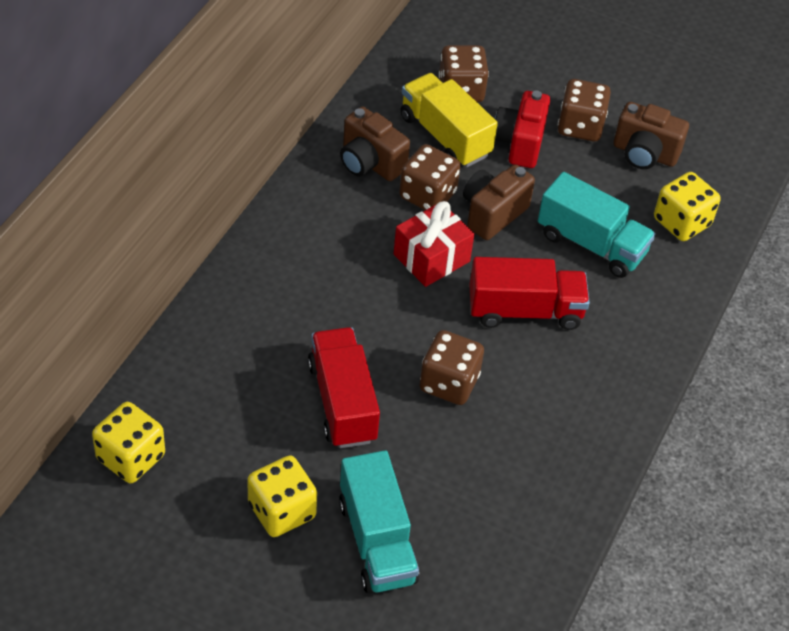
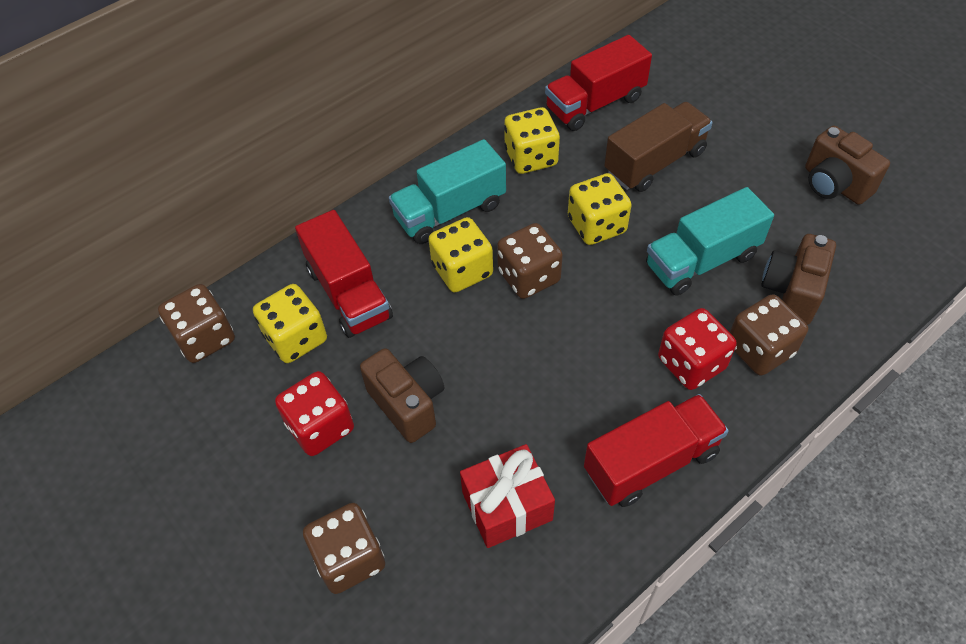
brown truck: none = 0 -> [604,102,713,192] = 1
red camera: [495,90,550,168] = 1 -> none = 0
red dice: none = 0 -> [275,371,354,456] [658,308,736,390] = 2
red truck: [308,327,380,448] [469,257,590,330] = 2 -> [295,210,393,338] [545,35,652,131] [584,394,729,507] = 3
yellow dice: [92,402,165,483] [247,456,317,537] [654,172,721,241] = 3 -> [253,284,327,363] [428,217,493,292] [504,107,560,174] [568,173,632,245] = 4
yellow truck: [401,73,498,167] = 1 -> none = 0

